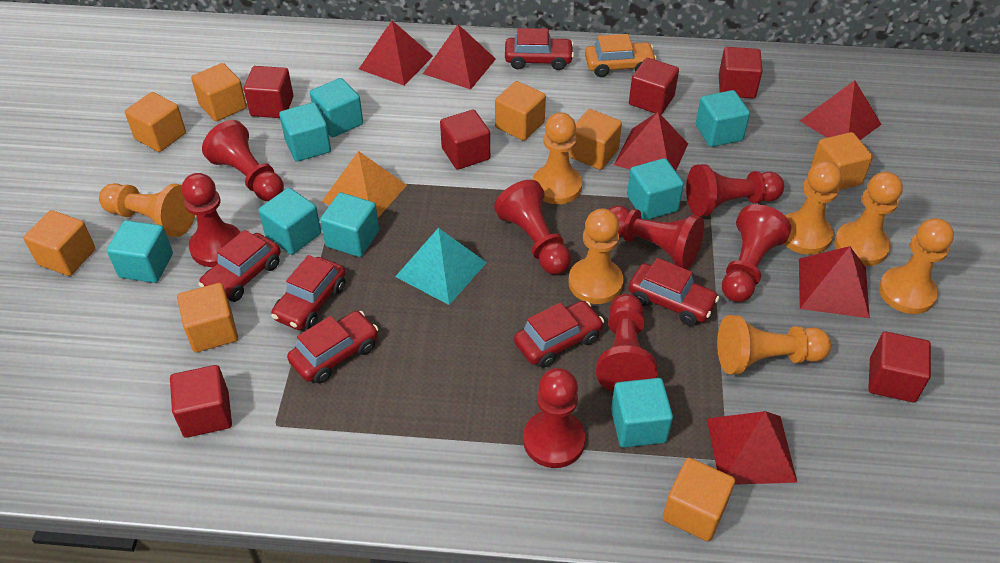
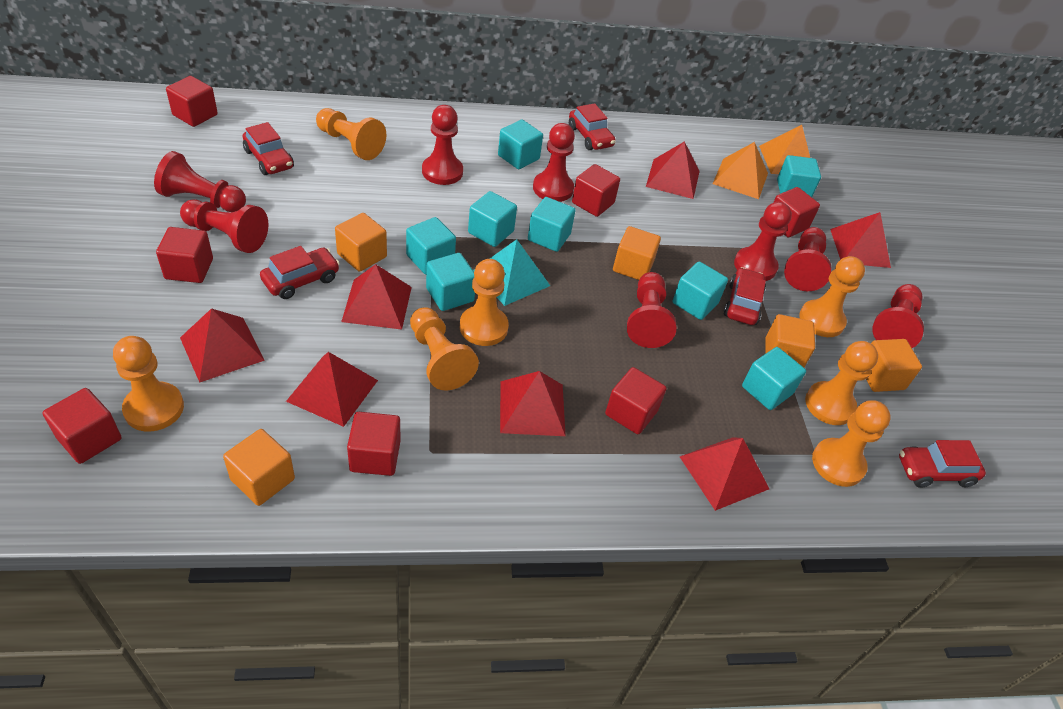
orange car: [585,34,657,77] = 1 -> none = 0
orange cube: [23,210,96,276] [125,92,186,152] [177,283,238,352] [191,63,247,122] [495,81,546,141] [569,109,622,170] [663,458,735,541] [811,132,873,190] = 8 -> [223,429,295,506] [335,213,387,272] [613,226,661,280] [765,314,815,367] [866,339,922,392] = 5
orange pyramid: [322,151,407,217] = 1 -> [713,142,768,199] [759,125,810,174] = 2
red car: [198,230,280,302] [271,255,346,330] [287,311,378,384] [505,28,574,70] [514,301,604,368] [628,258,719,326] = 6 -> [243,122,294,175] [260,246,340,299] [569,103,616,150] [724,267,766,325] [899,440,986,488] = 5
red cube: [170,365,232,438] [244,66,293,118] [440,110,490,170] [629,58,679,114] [719,47,763,98] [868,332,931,402] = 6 -> [43,388,122,464] [156,227,213,283] [166,76,218,127] [347,412,400,476] [572,164,620,217] [605,367,667,434] [773,187,820,237] = 7
red pyramid: [359,21,433,86] [423,24,496,90] [614,112,688,171] [707,411,798,485] [799,246,870,318] [800,80,882,140] = 6 -> [180,308,265,383] [286,352,378,427] [341,264,412,330] [500,371,566,436] [646,141,700,199] [680,437,769,511] [830,212,891,268] = 7

